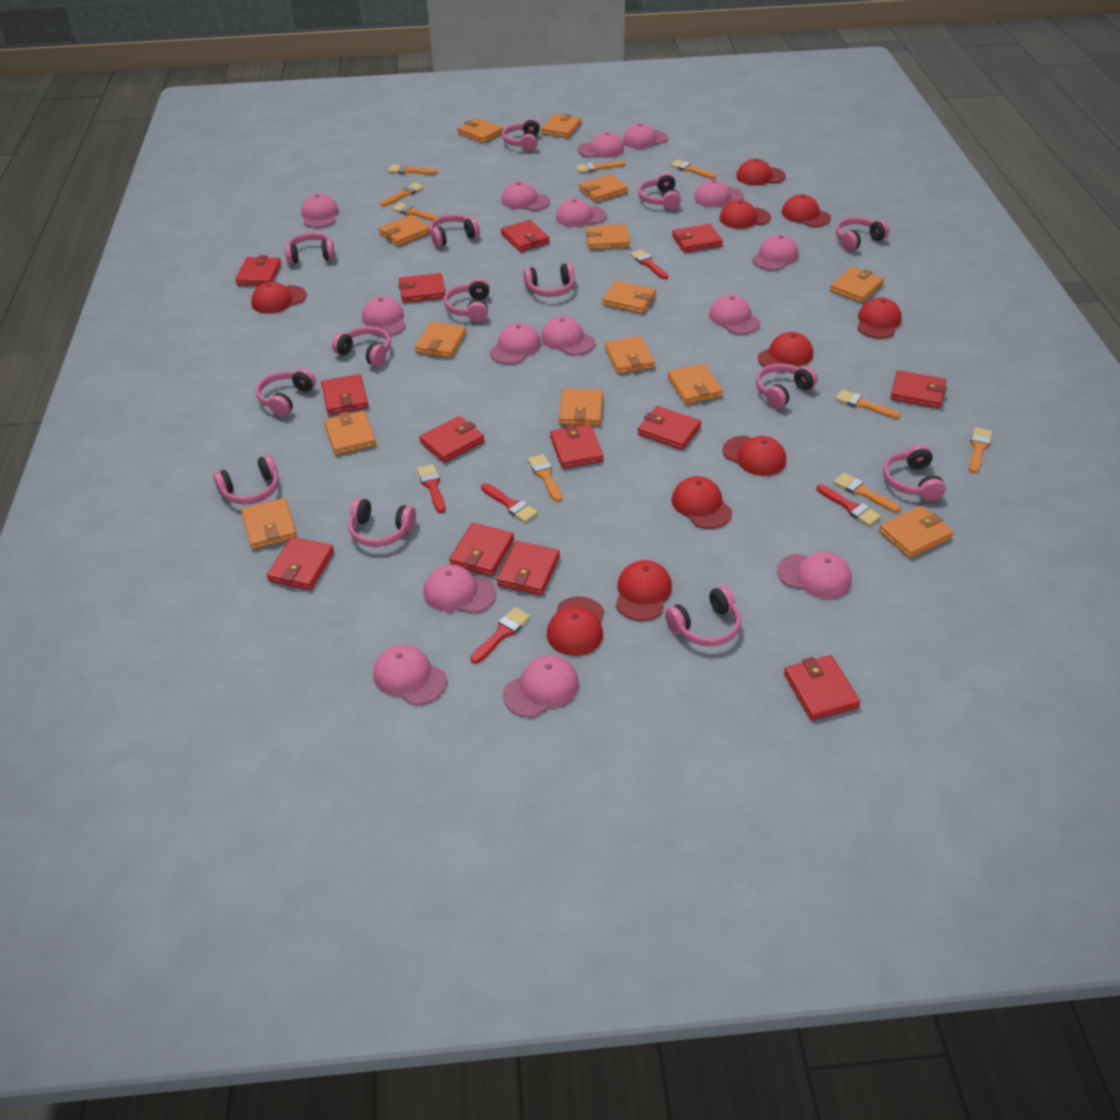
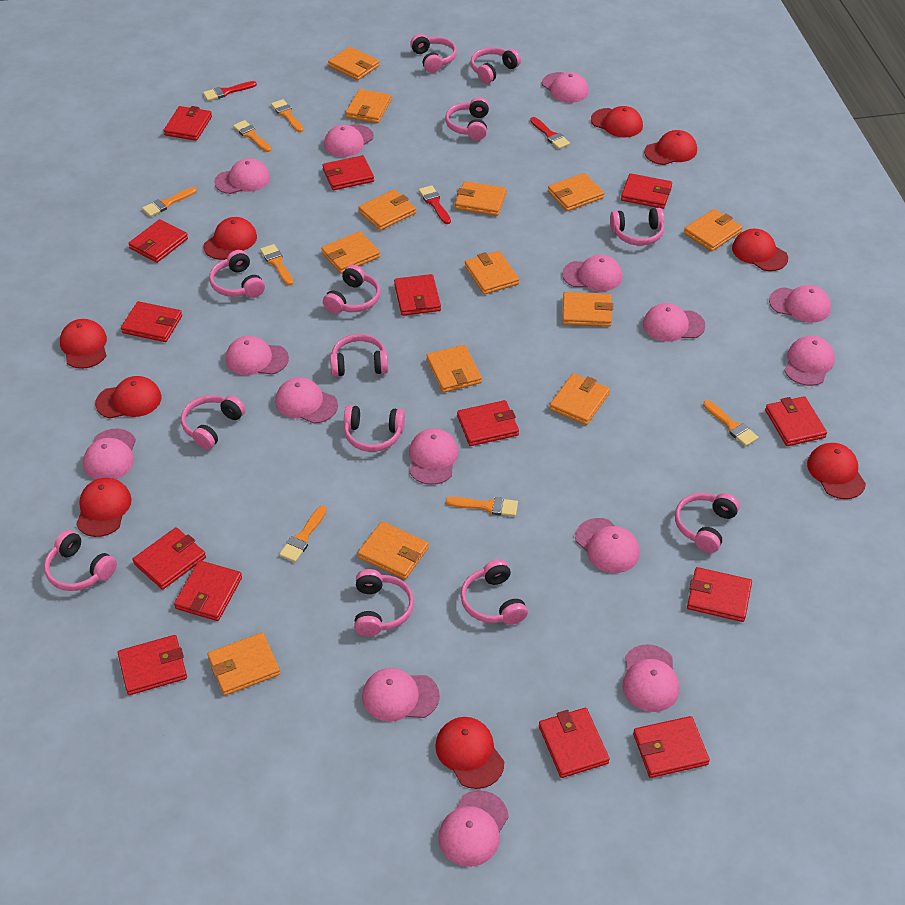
orange brush: [380,183,424,206] [388,165,438,175] [392,203,438,221] [528,454,562,502] [576,161,626,173] [670,160,716,179] [834,473,901,513] [835,389,901,419] [969,427,992,473] = 9 -> [142,187,197,217] [233,120,272,152] [260,244,293,286] [271,99,304,132] [279,506,327,562] [445,497,518,517] [703,400,759,446] = 7
orange wallet: [241,498,297,550] [324,411,376,455] [379,215,430,246] [415,321,466,358] [458,118,503,143] [541,114,581,138] [559,388,603,426] [579,174,628,202] [586,224,630,250] [602,281,656,314] [605,336,655,374] [667,364,723,404] [830,267,884,303] [879,505,953,558] = 14 -> [207,632,280,696] [321,231,380,274] [328,47,380,80] [345,89,392,123] [358,190,416,230] [358,521,429,580] [426,345,482,393] [455,181,507,216] [465,251,519,295] [548,173,604,211] [549,373,610,425] [562,292,613,327] [684,209,742,251] = 13
pink headphones: [213,455,279,505] [256,368,316,417] [285,232,335,264] [332,326,391,366] [348,498,416,547] [429,214,480,247] [444,278,490,322] [502,118,540,151] [524,263,575,297] [638,173,681,210] [665,586,741,646] [756,364,818,409] [836,217,889,251] [883,444,946,501] = 14 -> [44,530,117,591] [181,395,246,450] [209,250,265,298] [323,265,380,314] [330,334,388,377] [344,405,405,452] [354,569,414,636] [410,34,457,73] [445,97,489,140] [460,559,528,625] [470,47,521,84] [610,208,664,246] [675,493,740,553] = 13
red brush: [417,464,446,513] [470,607,530,664] [481,483,538,523] [630,249,668,279] [817,484,881,526] = 5 -> [203,81,257,101] [419,185,451,224] [530,117,570,149] = 3
red cap: [251,282,307,314] [547,597,604,656] [616,560,672,621] [671,476,732,529] [719,200,771,229] [722,436,786,476] [736,159,786,186] [758,332,813,372] [782,194,831,227] [857,297,902,339] = 10 -> [60,319,107,369] [76,478,132,537] [95,376,161,418] [203,217,257,260] [435,717,504,789] [591,106,643,138] [644,130,697,165] [732,229,788,271] [807,443,866,499] = 9
red wallet: [235,255,281,286] [267,537,334,590] [321,374,368,415] [398,273,445,303] [419,416,485,463] [449,523,514,576] [497,541,560,595] [501,220,550,252] [550,424,604,468] [638,406,701,450] [672,224,723,253] [784,655,860,721] [890,370,947,408] = 13 -> [118,635,187,695] [121,301,182,342] [128,219,188,263] [132,527,206,590] [164,106,212,141] [174,560,242,621] [322,155,374,190] [394,274,441,316] [457,400,519,446] [539,708,610,778] [621,173,672,209] [633,716,710,778] [687,567,752,622] [765,396,827,446] = 14

